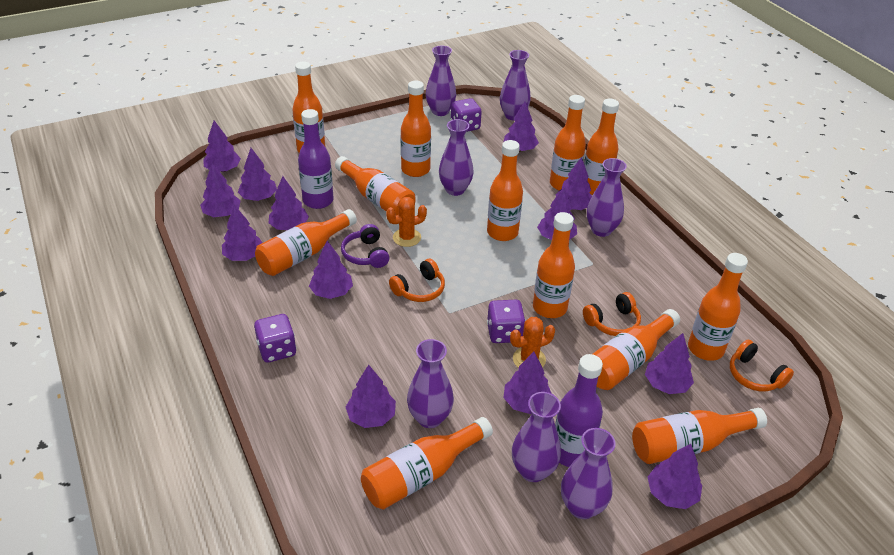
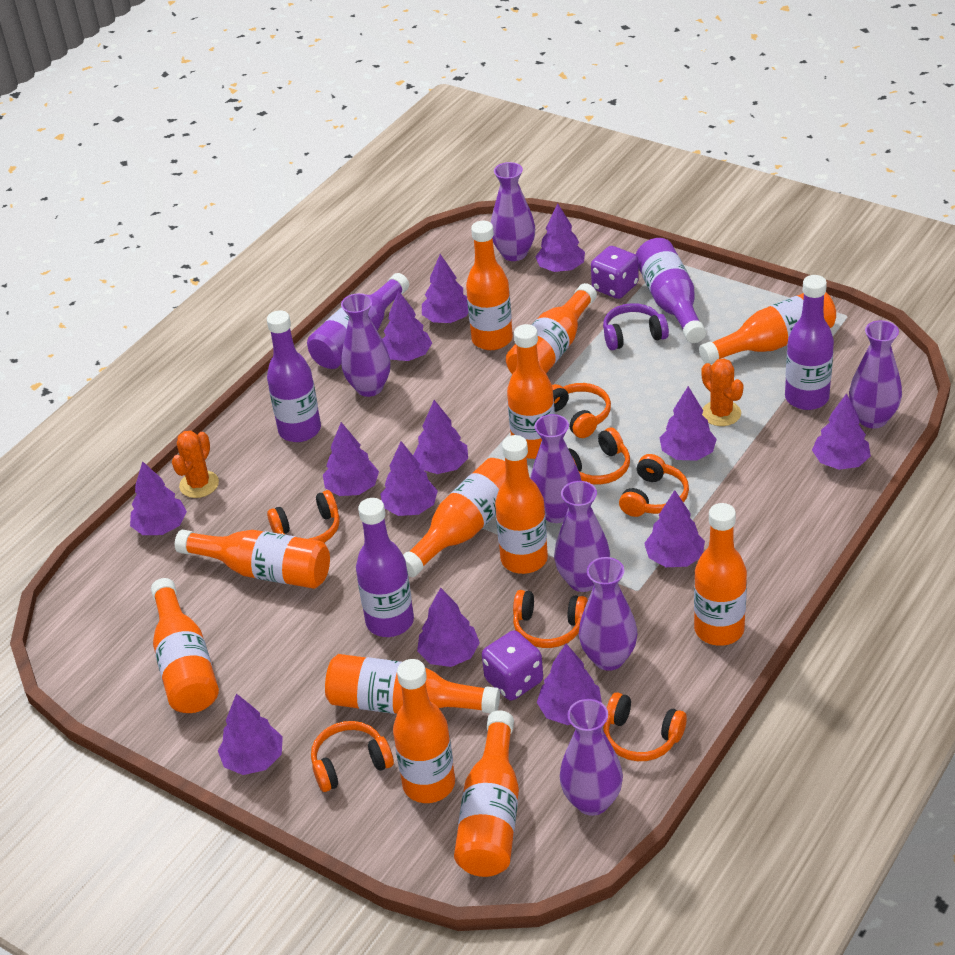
orange headphones: [389,259,445,302] [583,292,641,336] [730,340,794,391] = 3 -> [267,490,340,543] [311,721,394,792] [513,590,588,648] [552,383,611,438] [568,428,630,484] [603,692,687,761] [619,454,689,517] = 7
purple bottle: [298,109,334,209] [555,354,603,467] = 2 -> [267,310,321,442] [307,273,409,369] [356,498,414,637] [636,238,706,343] [785,275,834,410] = 5
purple dice: [254,314,296,363] [451,98,482,132] [487,300,525,343] = 3 -> [482,630,543,701] [591,246,639,299] = 2

